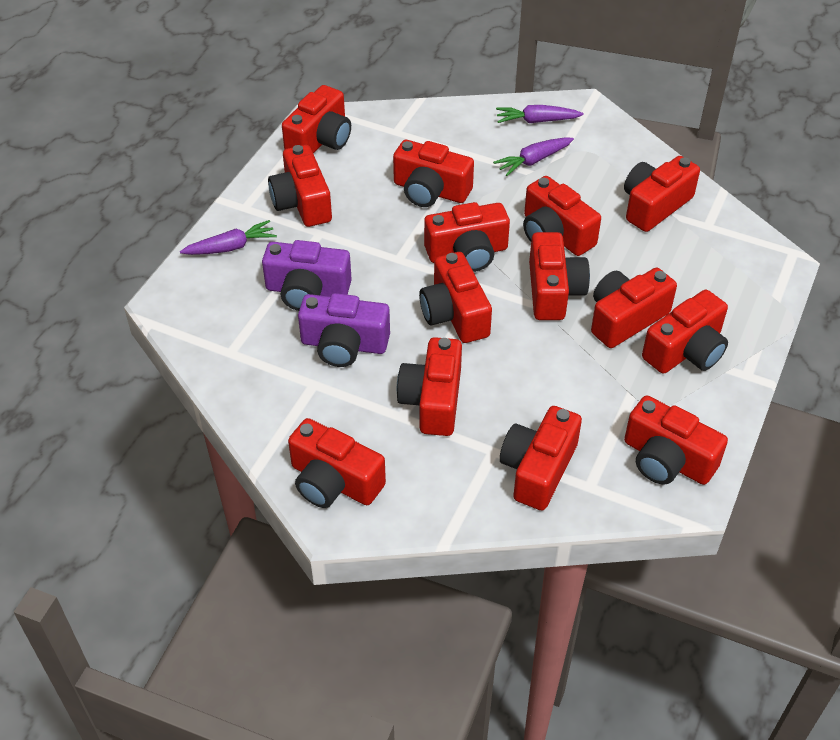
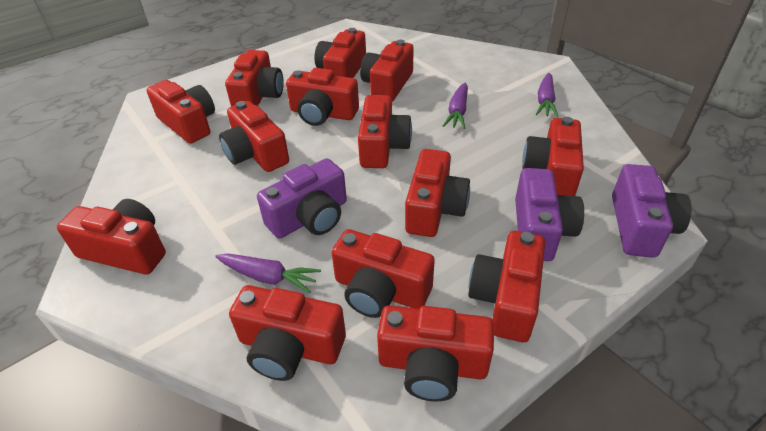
purple camera: [262,240,352,311] [298,293,390,367] = 2 -> [257,158,347,239] [515,168,584,261] [612,164,692,258] = 3

